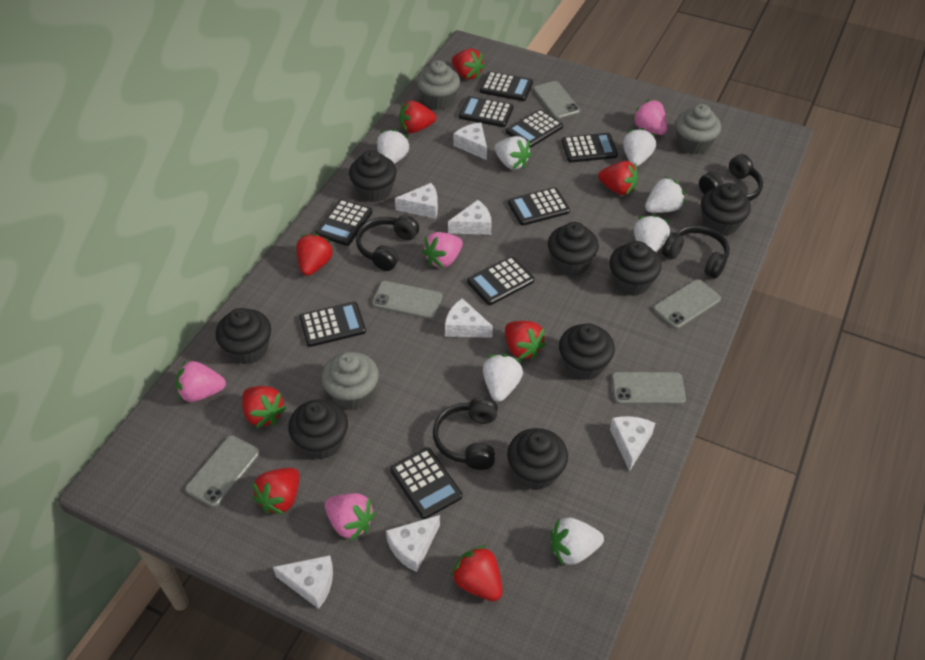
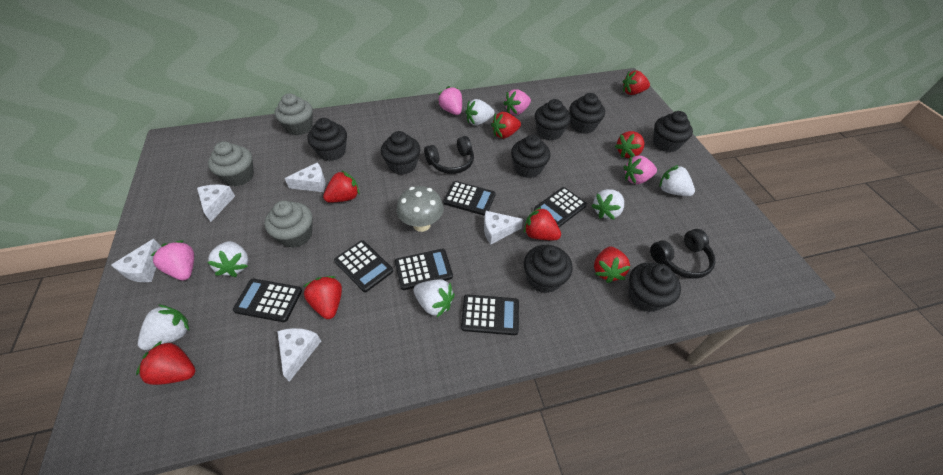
black calculator: [300,301,366,347] [315,199,372,246] [390,447,462,519] [459,96,514,127] [467,256,534,305] [480,71,533,101] [506,109,563,148] [508,187,570,226] [562,133,618,163] = 9 -> [233,279,302,322] [334,240,393,292] [395,249,453,290] [443,181,496,216] [461,294,519,335] [534,187,587,227] = 6
black headphones: [356,215,419,271] [433,397,498,470] [662,225,730,279] [699,154,763,201] = 4 -> [424,136,474,174] [650,229,715,279] = 2
grey mushroom: none = 0 -> [396,186,444,232] = 1
grey phone: [185,436,260,507] [372,281,443,319] [533,81,580,119] [612,372,686,404] [653,279,721,329] = 5 -> none = 0
white cheese: [273,555,333,609] [386,515,440,572] [395,183,438,219] [445,298,493,338] [448,200,492,235] [453,122,487,160] [610,416,655,471] = 7 -> [111,239,161,282] [197,185,235,222] [277,328,321,382] [285,162,326,192] [484,211,523,245] = 5
white strawberry: [377,129,410,164] [483,354,523,402] [495,136,531,169] [550,518,604,565] [623,128,656,166] [634,215,670,252] [645,177,685,213] = 7 -> [138,305,189,350] [208,241,248,277] [414,279,455,317] [465,99,495,126] [591,189,624,220] [660,165,695,196] = 6

